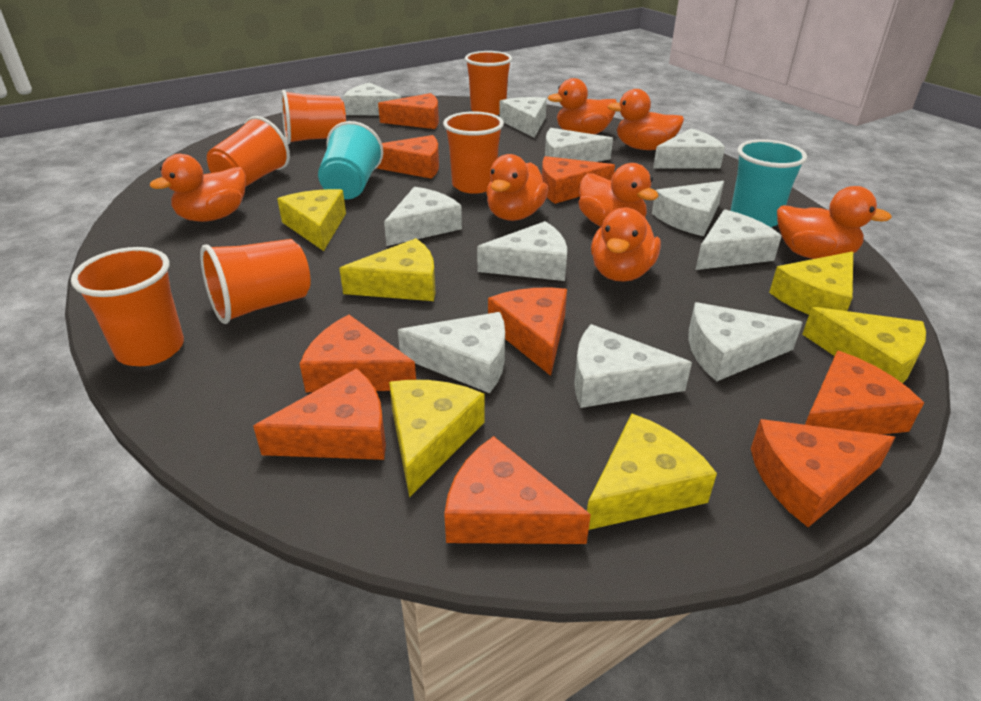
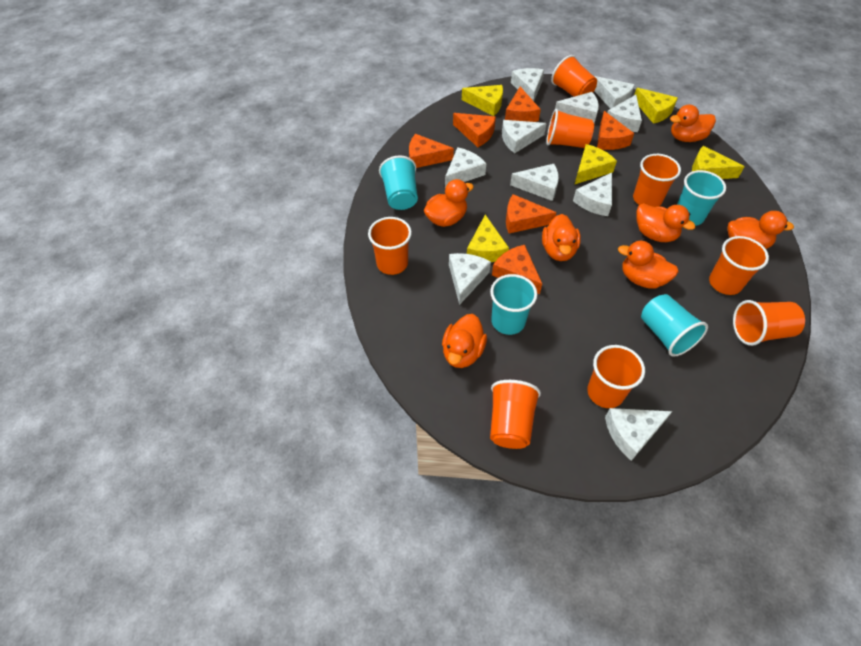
orange cheese: [253,368,386,460] [300,315,416,392] [377,135,439,179] [378,93,439,129] [444,436,591,544] [488,287,567,376] [542,156,615,204] [751,419,895,527] [805,351,924,435] = 9 -> [409,134,454,168] [453,113,496,147] [492,245,542,294] [505,87,541,122] [506,194,557,234] [597,111,634,150] = 6
orange cup: [71,247,184,366] [200,239,311,324] [207,116,290,187] [281,90,346,144] [443,111,504,194] [465,51,512,115] = 6 -> [368,217,412,275] [490,380,541,449] [546,109,594,148] [551,55,597,97] [587,345,645,408] [633,154,681,207] [709,236,769,295] [733,300,805,346] = 8
turquoise cup: [318,121,383,199] [731,139,807,227] = 2 -> [379,155,418,210] [490,274,537,335] [641,294,708,357] [677,170,726,226] = 4
white cheese: [343,82,401,116] [384,187,462,246] [398,312,505,393] [477,221,567,281] [499,97,547,138] [545,128,613,162] [574,324,692,408] [652,181,724,236] [653,128,725,169] [688,302,803,382] [696,210,781,270] = 11 -> [445,147,486,188] [449,253,491,305] [502,120,547,153] [510,164,559,201] [511,68,544,101] [555,92,599,123] [573,173,612,216] [594,76,635,109] [605,408,673,461] [607,95,642,132] = 10
yellow cheese: [277,189,346,251] [339,238,436,301] [389,380,485,497] [587,414,717,530] [769,251,853,315] [802,307,926,383] = 6 -> [462,85,503,116] [467,215,509,262] [574,144,617,185] [634,88,678,124] [692,146,745,179] = 5

